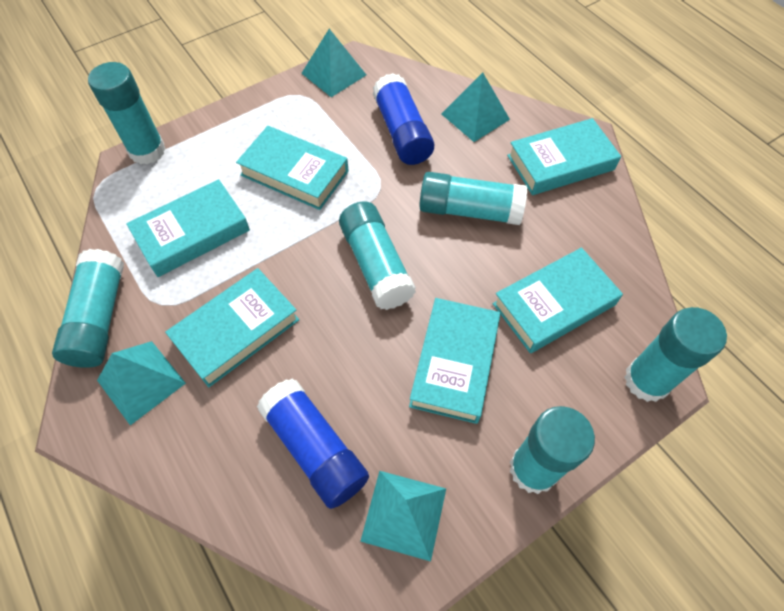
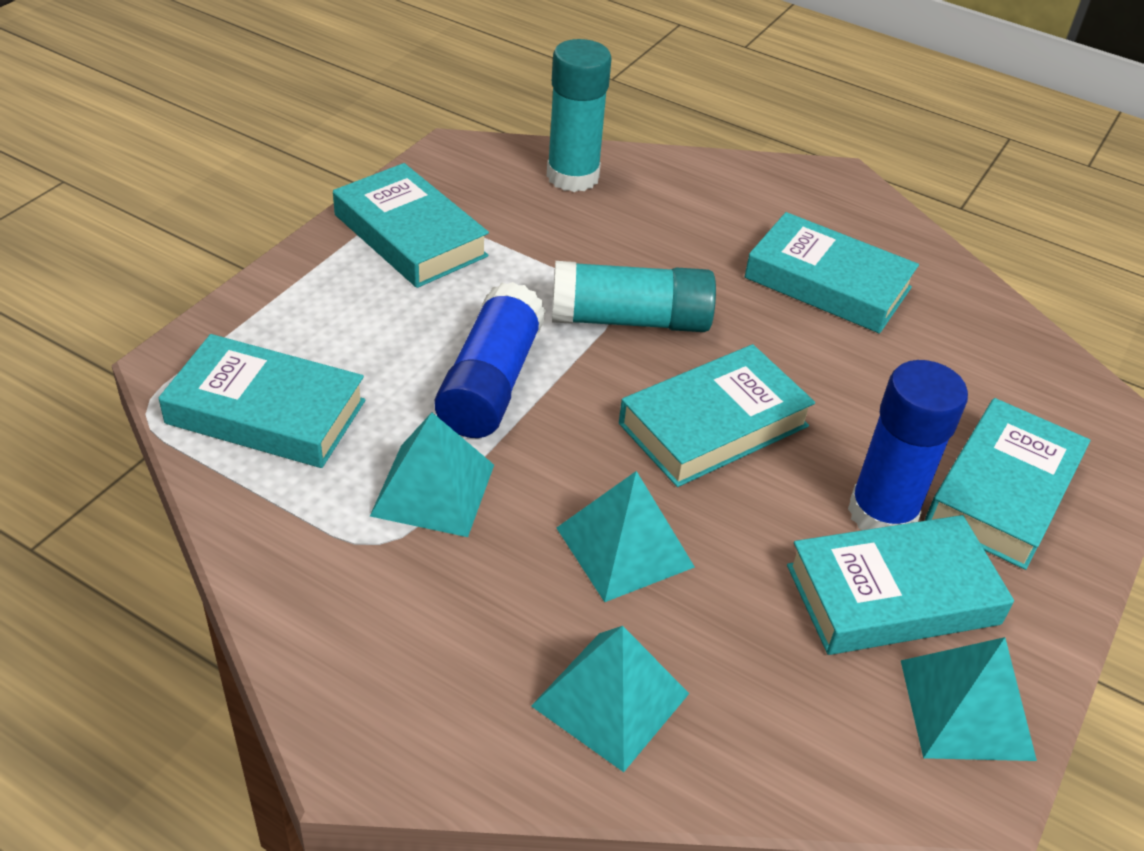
turquoise glue stick: [52,249,124,368] [88,62,166,164] [339,201,416,310] [419,172,527,225] [510,406,595,494] [624,307,727,402] = 6 -> [547,39,612,192] [552,261,716,332] = 2

